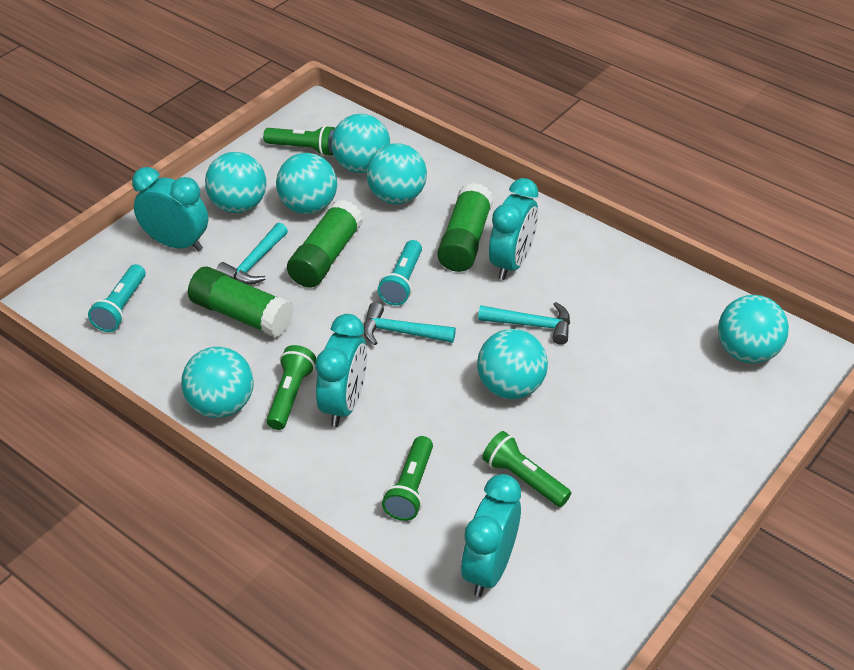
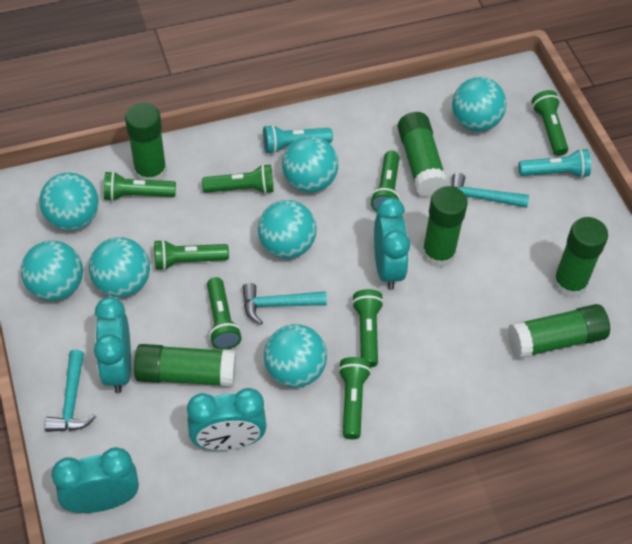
green flashlight: [263,125,335,156] [266,345,316,430] [382,436,433,521] [482,431,571,507] = 4 -> [104,171,176,201] [154,239,229,270] [202,164,274,194] [207,277,241,350] [338,357,371,439] [352,289,384,368] [371,151,400,211] [532,90,568,156] = 8
green glue stick: [188,267,294,337] [287,200,363,288] [437,183,493,272] = 3 -> [125,103,167,181] [134,344,236,387] [398,112,448,197] [422,186,468,268] [508,304,610,359] [553,217,608,298] = 6

